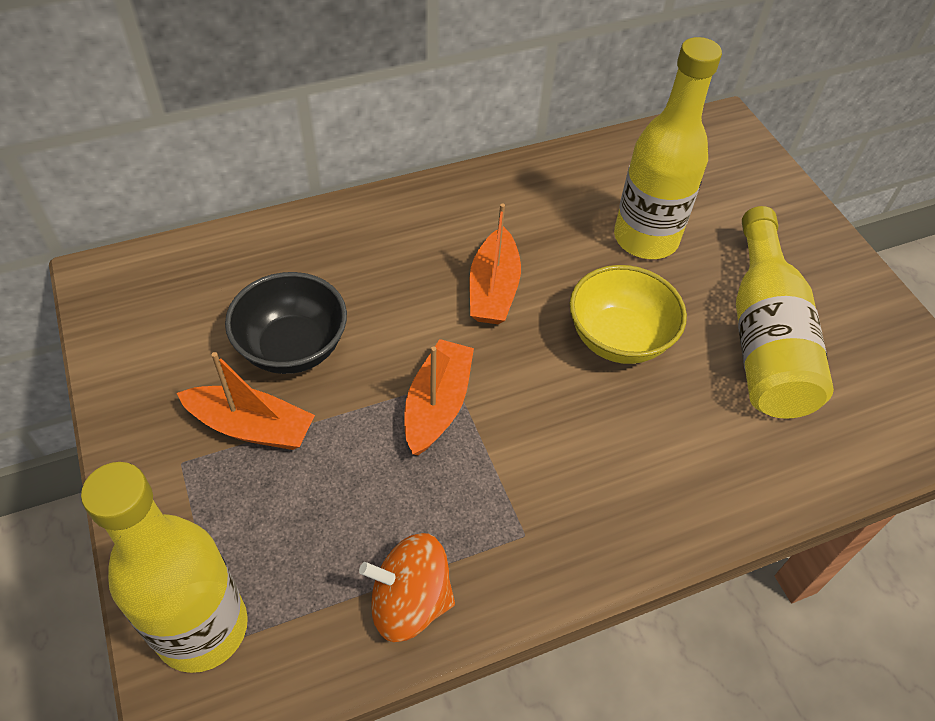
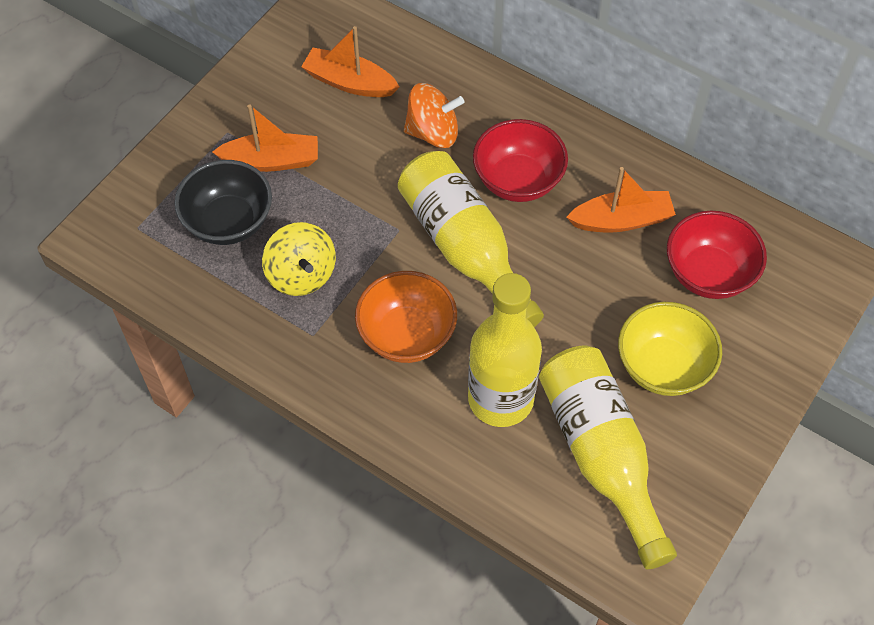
orange bowl: none = 0 -> [355,271,457,363] = 1
red bowl: none = 0 -> [473,119,568,202] [667,210,767,299] = 2
yellow spinning top: none = 0 -> [262,222,336,296] = 1

